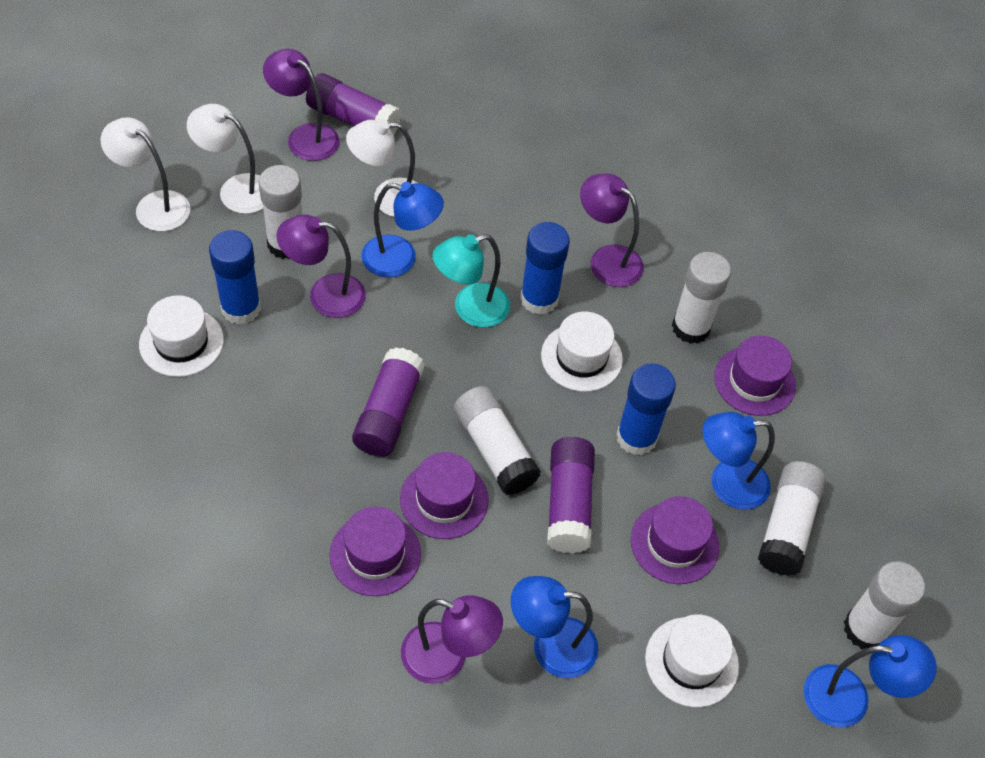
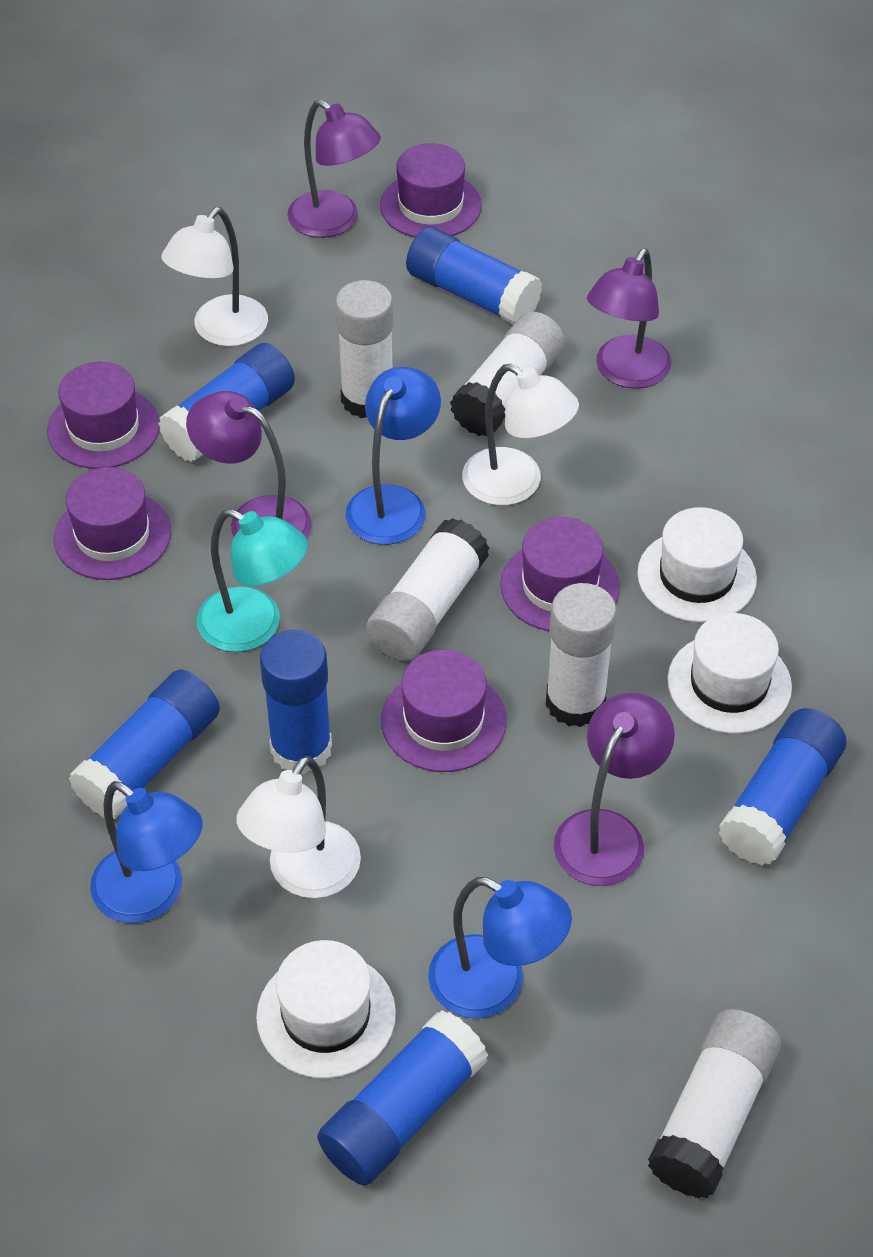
blue glue stick: [209,230,261,325] [520,222,570,315] [616,364,676,455] = 3 -> [69,670,220,819] [158,343,295,462] [260,630,332,774] [317,1010,488,1186] [406,227,542,325] [718,708,846,866] = 6
blue lamp: [361,182,444,278] [511,576,599,678] [702,412,775,510] [803,635,937,727] = 4 -> [90,781,203,923] [345,367,441,545] [428,877,572,1019] = 3
purple glue stick: [306,73,401,135] [352,347,425,457] [547,437,595,554] = 3 -> none = 0
purple hat: [330,507,421,596] [400,452,488,539] [631,496,719,584] [714,335,796,416] = 4 -> [47,362,160,469] [54,467,171,580] [380,143,482,238] [381,650,507,772] [500,517,620,632] = 5

